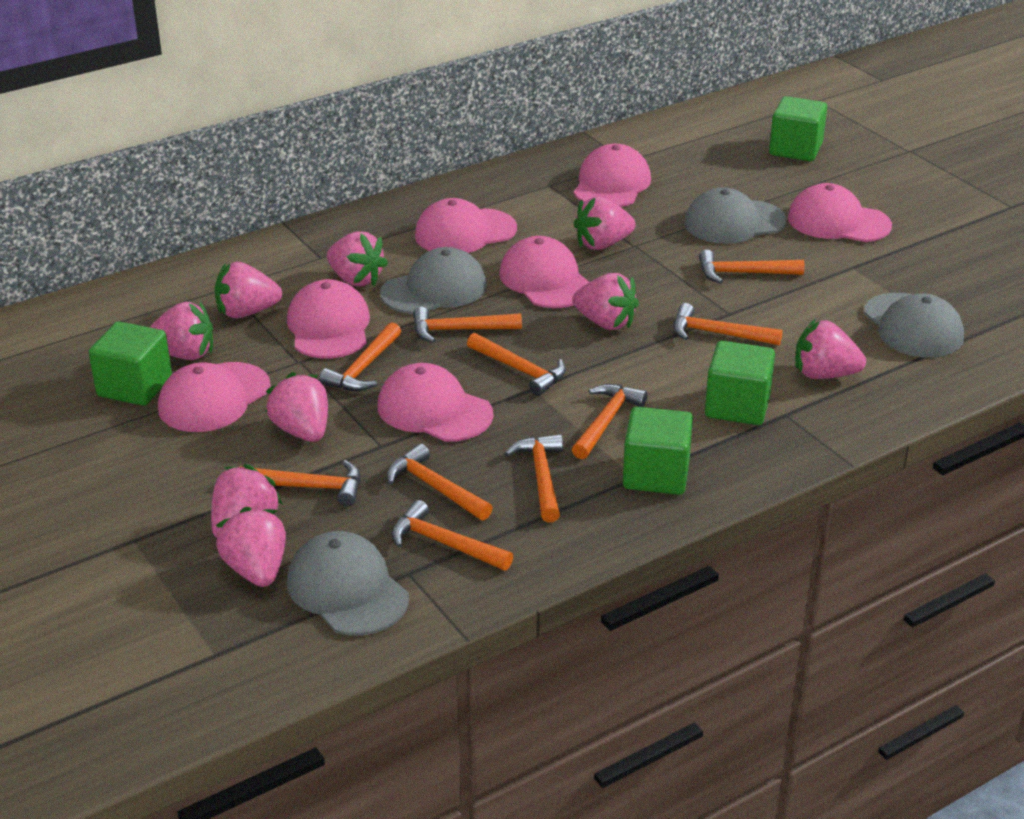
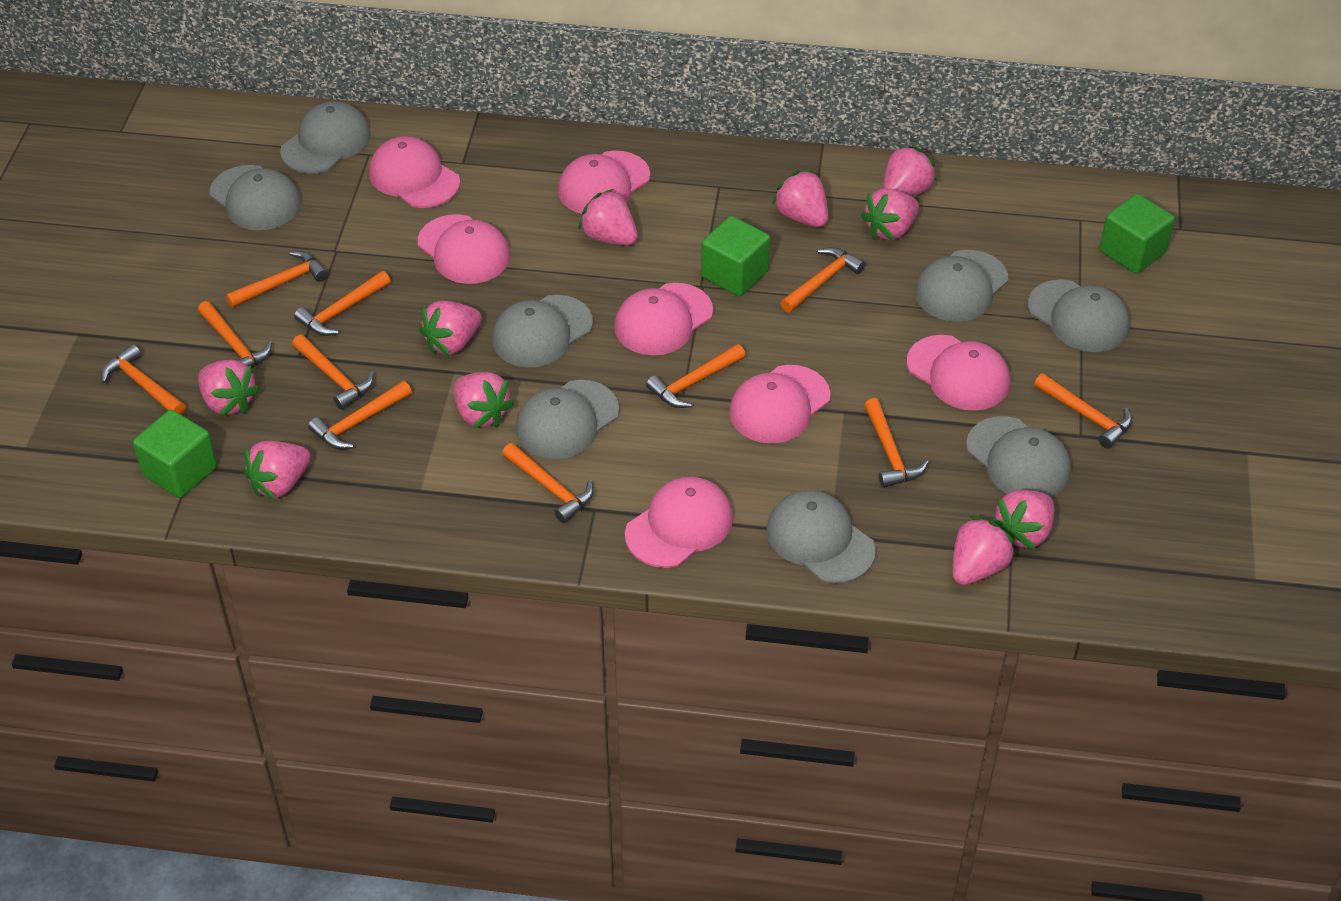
green cube: [89,321,172,406] [623,407,693,495] [705,341,775,425] [769,96,827,161] = 4 -> [133,410,217,498] [701,216,770,296] [1099,194,1175,274] = 3
grey cap: [287,531,409,635] [380,247,487,314] [684,187,787,244] [864,293,964,358] = 4 -> [210,165,301,230] [280,101,371,174] [492,295,593,368] [515,380,619,459] [766,490,876,584] [915,250,1008,322] [966,416,1071,497] [1028,279,1130,352] = 8
orange hammer: [255,460,360,506] [319,322,401,391] [387,444,493,520] [391,500,513,571] [413,307,522,343] [467,333,566,396] [505,434,563,522] [572,384,648,459] [673,303,783,345] [699,250,805,283] = 10 -> [101,344,186,415] [198,301,272,368] [226,251,328,308] [292,335,374,410] [294,271,391,336] [308,381,412,449] [502,443,594,523] [646,344,745,408] [780,247,865,313] [864,398,929,488] [1034,373,1132,448] = 11
pink strawberry: [150,302,213,360] [211,464,283,538] [215,262,282,318] [216,507,286,587] [265,372,328,442] [327,231,388,287] [572,273,639,330] [574,197,636,250] [795,320,866,379] = 9 -> [198,359,260,416] [243,441,311,500] [419,301,482,355] [453,372,514,428] [578,189,638,245] [772,170,828,227] [861,188,919,240] [883,145,937,197] [952,516,1015,585] [992,490,1054,550] = 10

